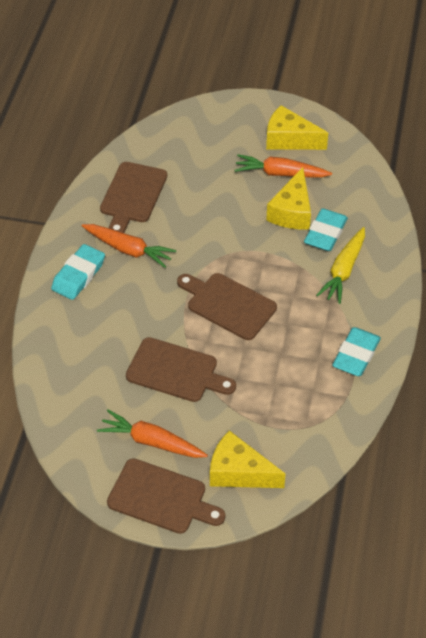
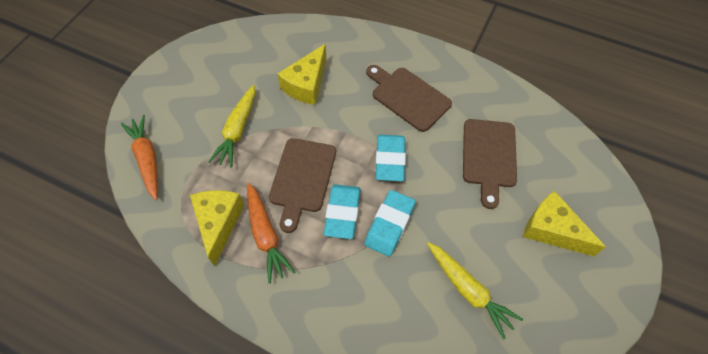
brown cutting board: [100,162,167,233] [107,458,225,534] [126,337,236,402] [177,273,277,340] = 4 -> [269,138,336,233] [366,65,452,132] [463,119,517,209] = 3
orange carrot: [82,224,176,268] [97,410,208,458] [235,154,332,178] = 3 -> [121,115,158,200] [247,183,295,283] = 2
yellow carrot: [316,227,365,304] = 1 -> [208,85,255,167] [427,242,523,340] = 2

